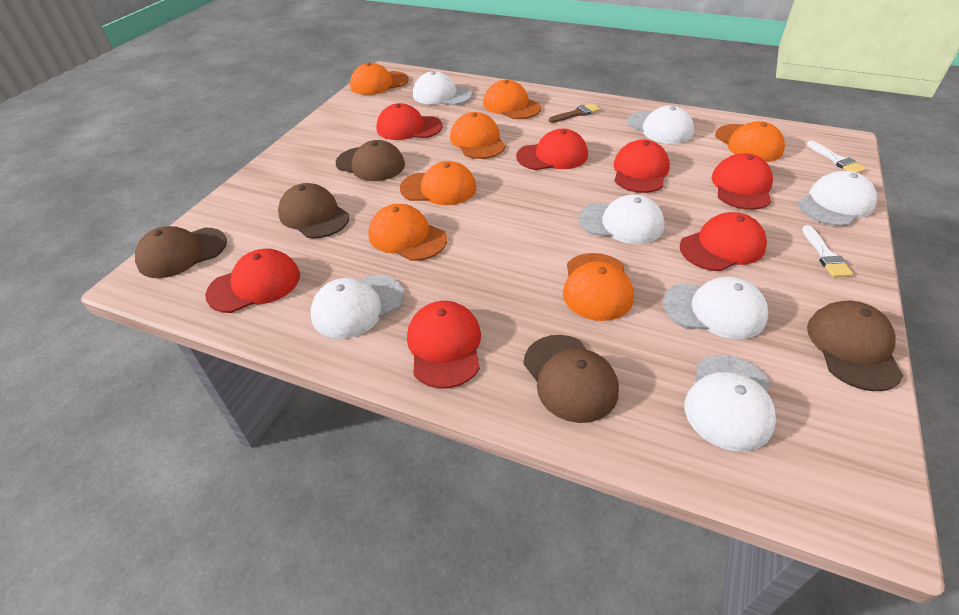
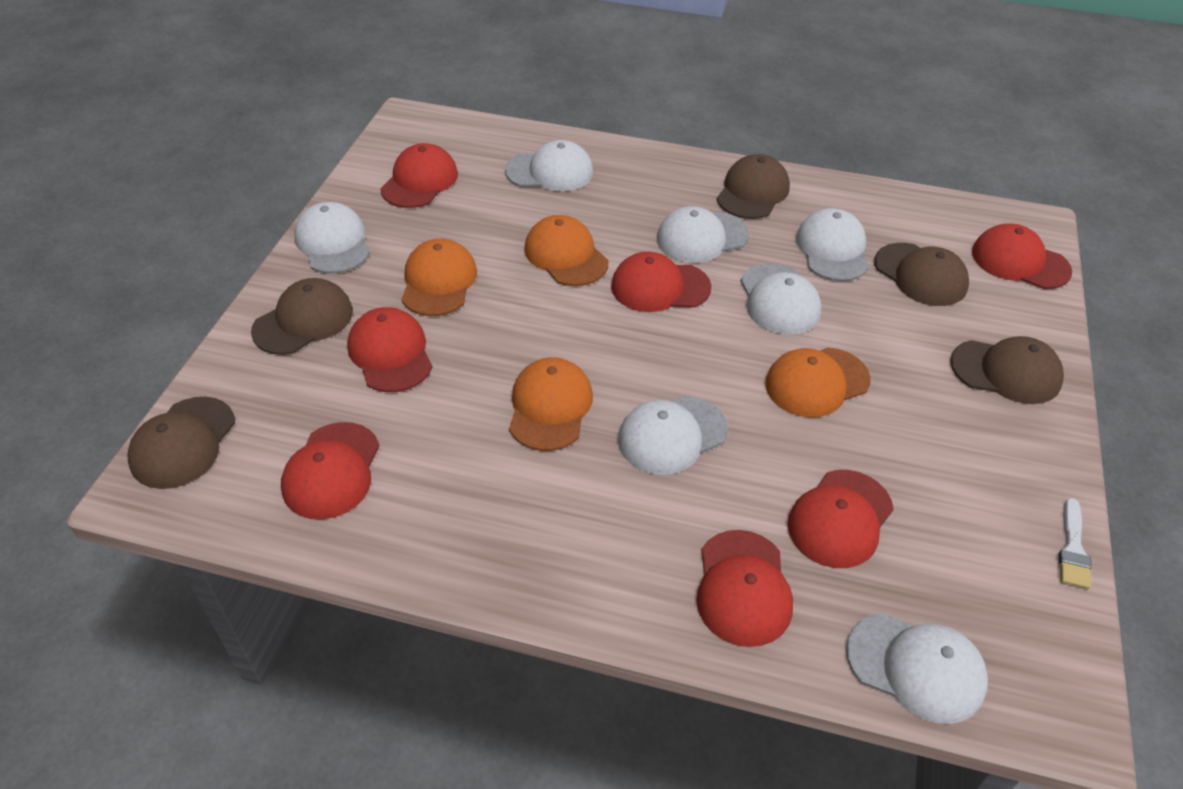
brown brush: [549,103,600,123] = 1 -> none = 0
orange cap: [350,63,409,95] [368,204,447,261] [400,161,476,205] [450,112,506,159] [483,80,541,119] [563,253,634,321] [715,121,785,162] = 7 -> [401,239,477,316] [509,357,593,451] [524,215,608,286] [765,347,871,418] = 4
white brush: [802,225,853,277] [807,141,866,173] = 2 -> [1059,498,1092,589] = 1

